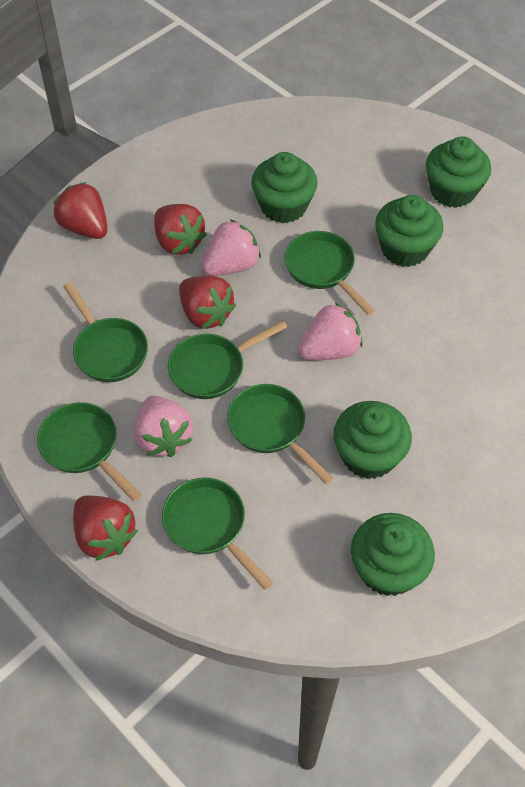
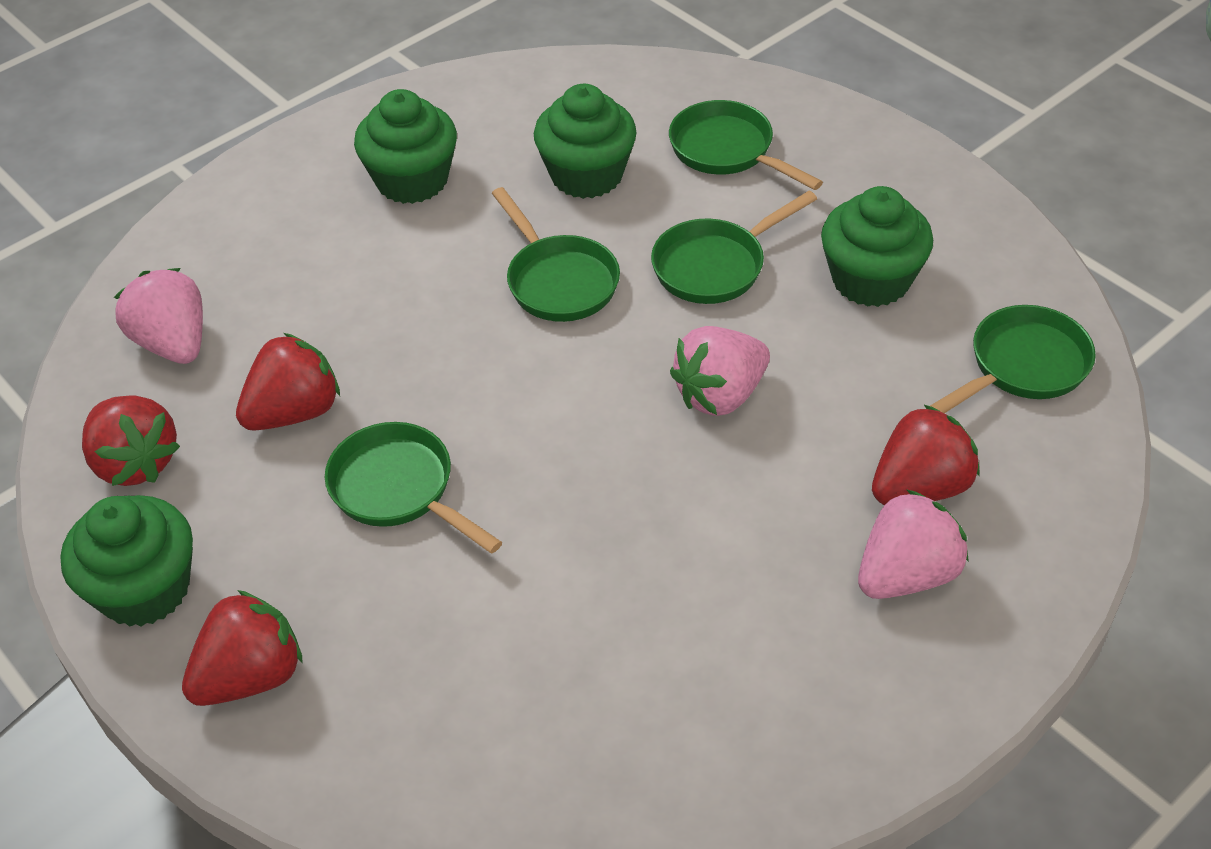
green cupcake: [251,152,317,223] [333,401,412,479] [351,513,435,596] [375,195,443,267] [426,136,491,208] = 5 -> [60,495,193,627] [354,89,457,204] [534,84,637,199] [821,186,933,307] = 4
green pan: [37,402,141,501] [63,282,148,382] [162,478,273,590] [168,321,287,399] [227,384,333,484] [284,231,375,315] = 6 -> [325,422,502,554] [492,187,620,322] [651,191,817,304] [669,100,823,190] [930,305,1096,413] = 5

